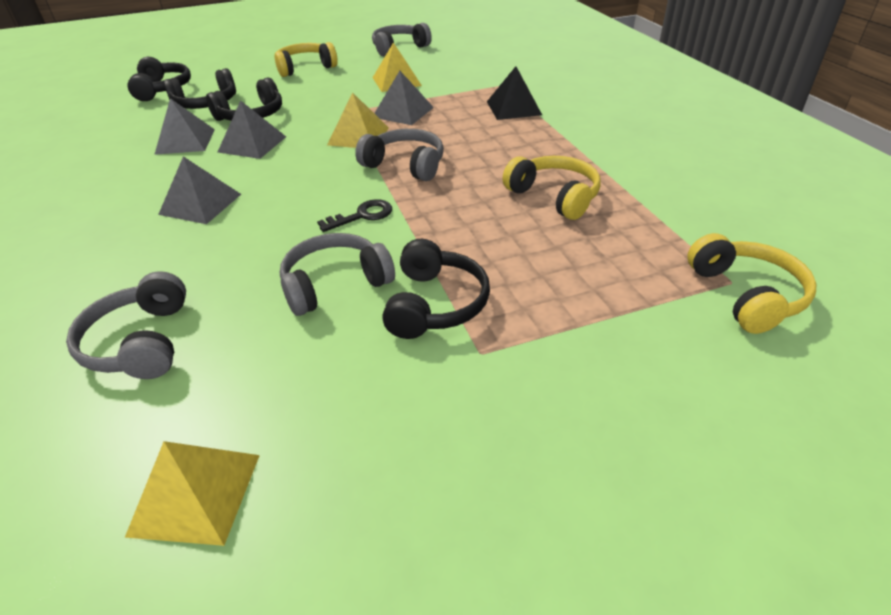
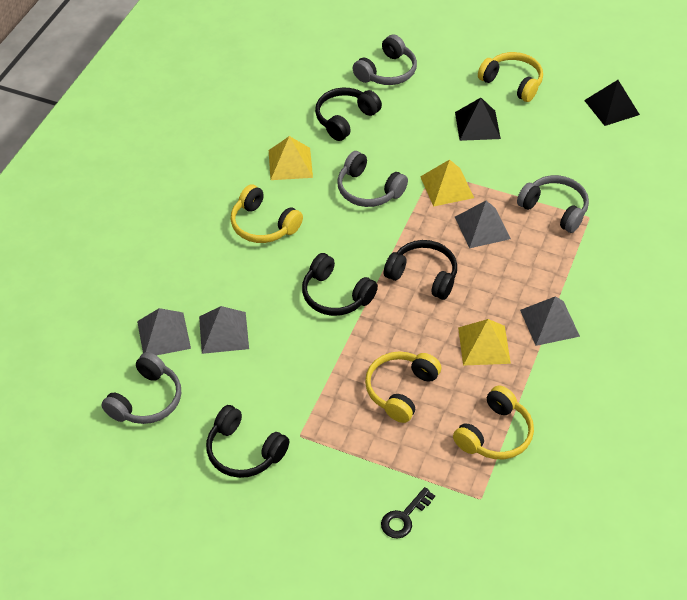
black pyramid: [487,66,542,120] = 1 -> [455,98,501,141] [584,80,640,126] = 2
yellow headphones: [275,42,338,77] [502,156,601,220] [687,233,816,334] = 3 -> [231,184,303,243] [365,351,441,423] [453,385,534,459] [478,52,543,102] = 4

